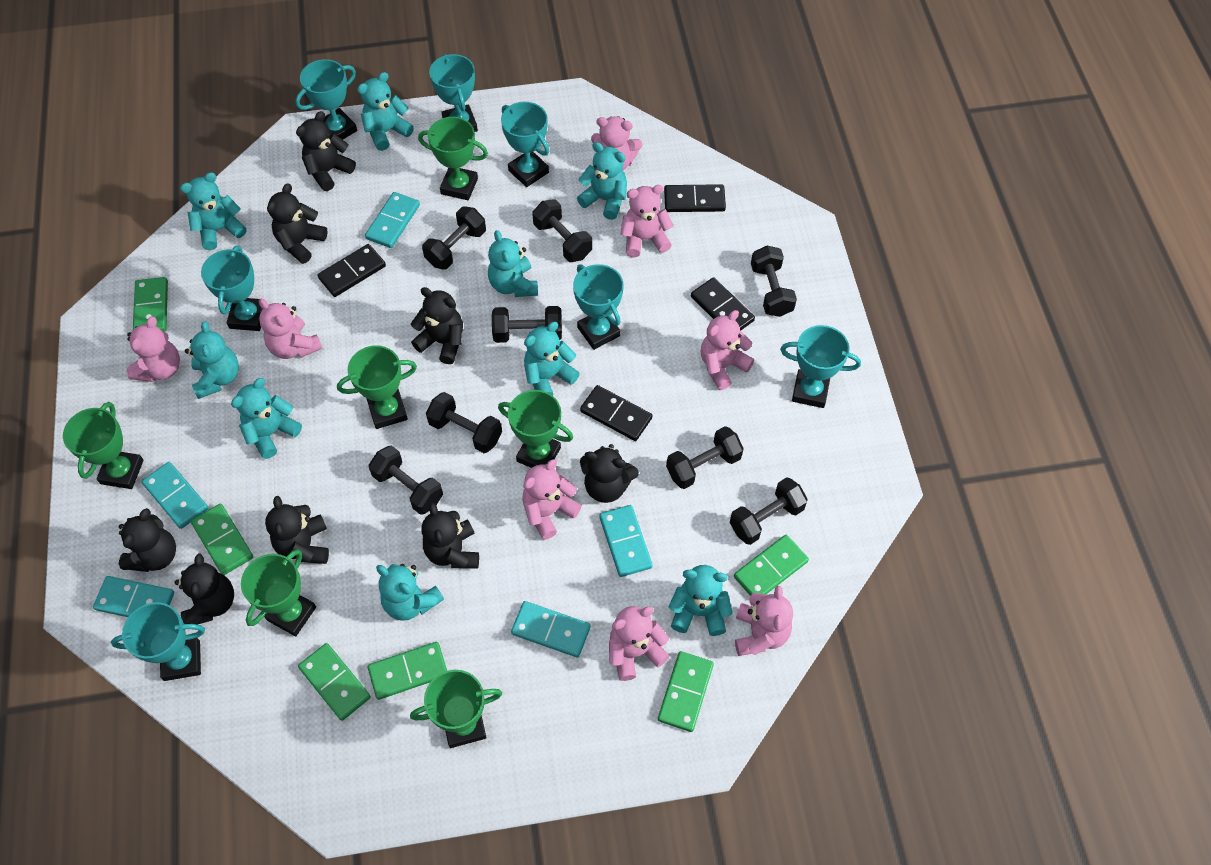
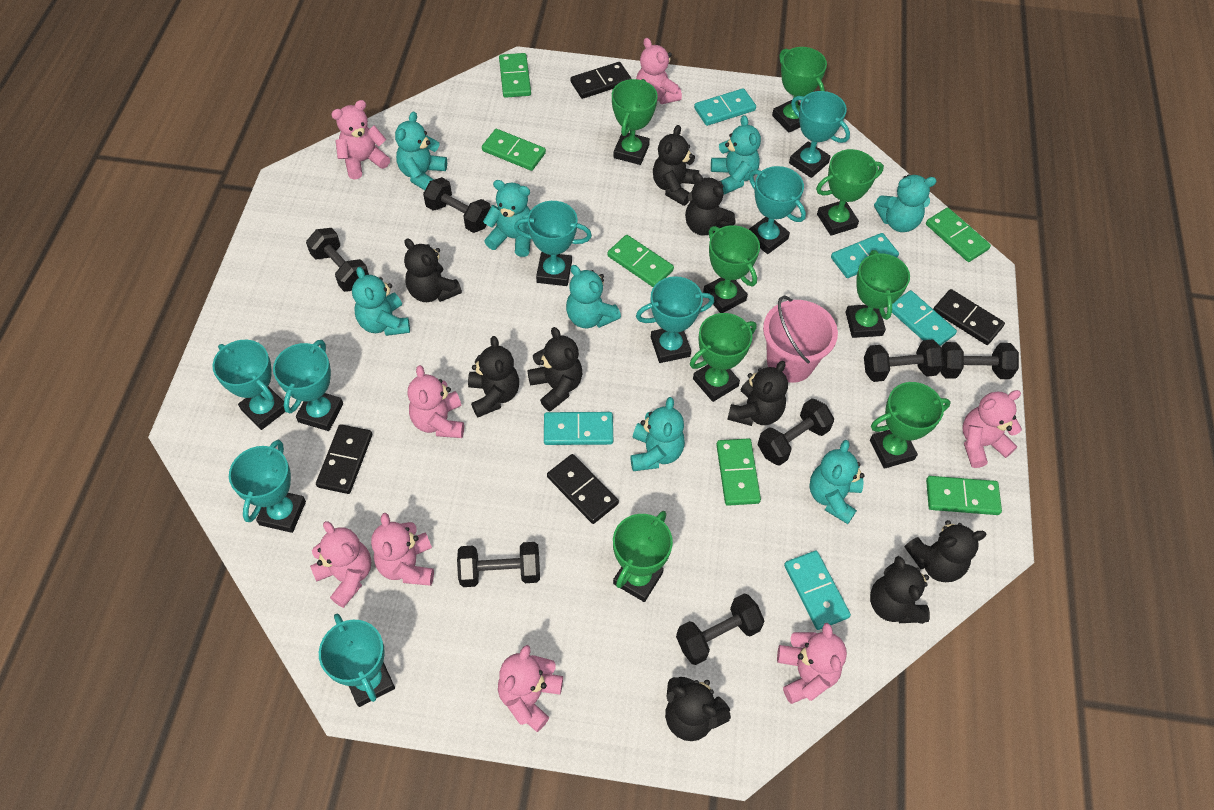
black dumbbell: [369,445,443,515] [422,206,486,270] [426,392,502,453] [492,306,562,343] [532,199,592,262] [666,426,744,489] [730,477,808,545] [751,246,797,317] = 8 -> [306,228,369,292] [423,177,491,233] [457,542,540,587] [676,593,765,665] [758,398,834,466] [864,339,944,382] [940,342,1019,379] = 7
black teddy bear: [119,508,176,572] [174,553,234,625] [265,496,329,564] [267,183,328,264] [296,111,356,191] [411,287,463,364] [422,503,479,569] [580,444,639,503] = 8 -> [404,238,462,302] [468,336,519,417] [527,327,582,411] [653,125,699,206] [665,677,731,741] [685,173,736,235] [727,361,788,426] [870,556,930,624] [905,520,987,582] = 9
green trophy: [63,402,144,489] [241,549,316,636] [337,346,417,429] [410,670,502,748] [418,117,488,200] [498,390,573,468] = 6 -> [612,79,658,165] [613,511,673,602] [690,313,756,402] [703,225,760,313] [772,47,827,133] [816,149,884,236] [846,250,910,338] [870,382,951,469] = 8
pink bucket: none = 0 -> [763,296,838,383] = 1
turquoise teddy bear: [180,172,247,250] [185,321,239,399] [231,378,302,459] [357,72,414,151] [376,564,444,621] [488,230,538,297] [524,322,580,396] [577,142,627,220] [669,565,733,636] = 9 -> [352,267,410,336] [395,111,447,190] [483,180,531,257] [566,265,621,328] [630,397,685,471] [711,115,761,195] [809,440,864,524] [874,174,937,232] = 8
turquoise trophy: [111,602,205,681] [201,246,263,331] [295,59,357,139] [429,54,478,132] [501,102,549,187] [573,264,623,350] [780,325,861,408] = 7 -> [212,340,285,430] [229,440,306,533] [273,340,343,431] [319,613,395,707] [514,201,592,286] [636,276,714,363] [748,166,806,254] [789,91,850,178] = 8

